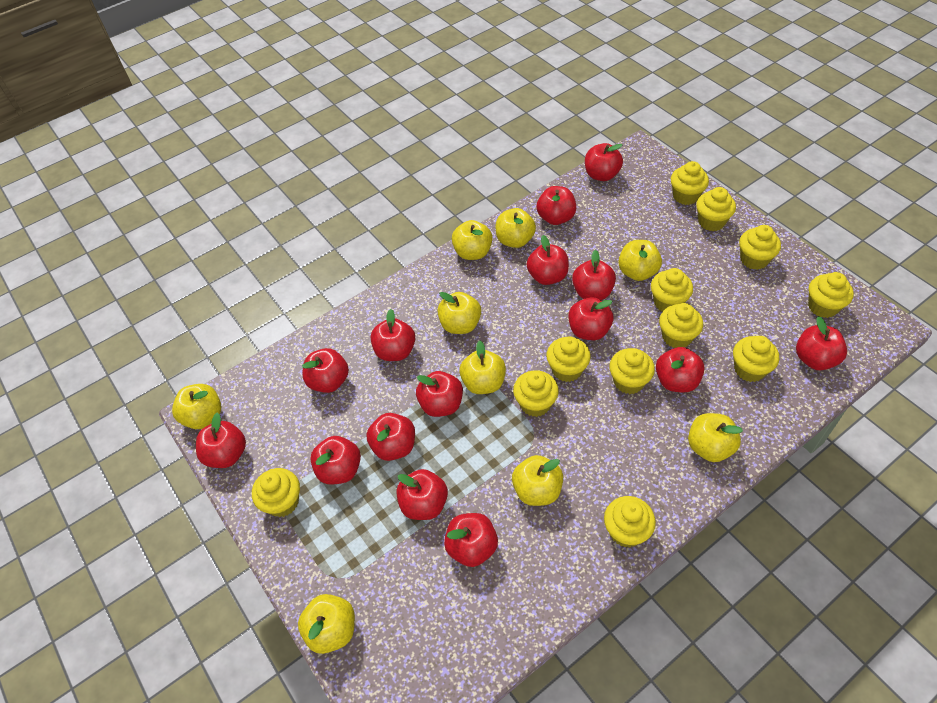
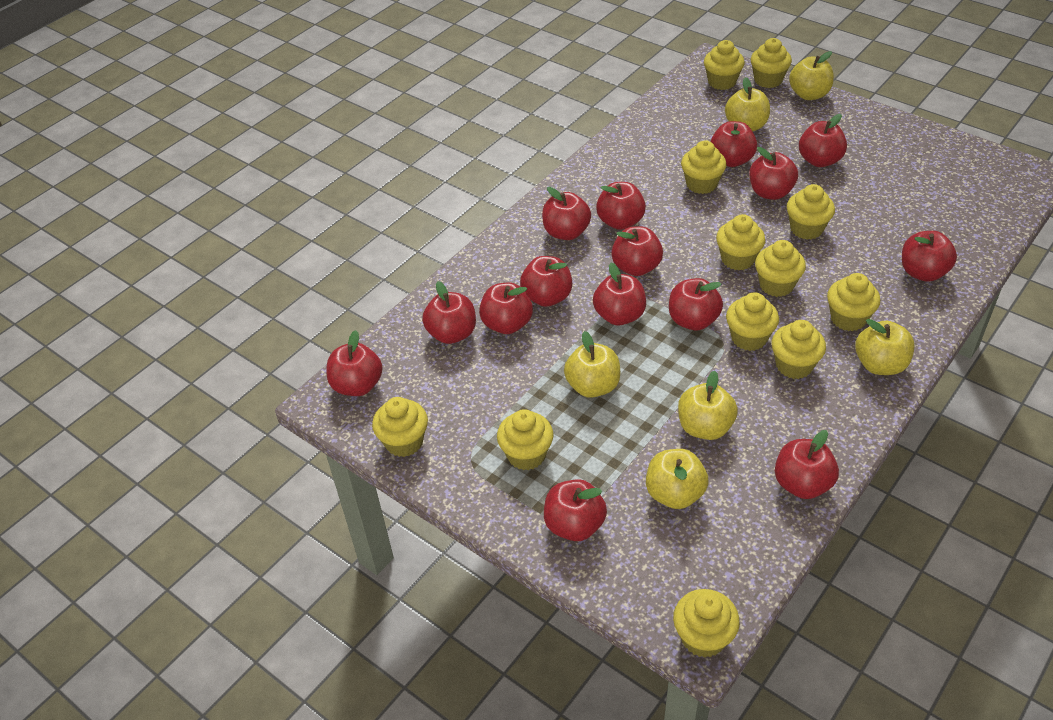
yellow apple: [172,384,221,429] [298,594,355,654] [437,292,481,334] [452,220,493,260] [459,340,506,394] [496,208,536,248] [512,455,563,506] [618,240,662,281] [688,413,743,462] = 9 -> [564,331,620,398] [646,449,709,509] [678,371,738,440] [725,77,770,131] [789,51,834,100] [855,319,914,375] = 6

